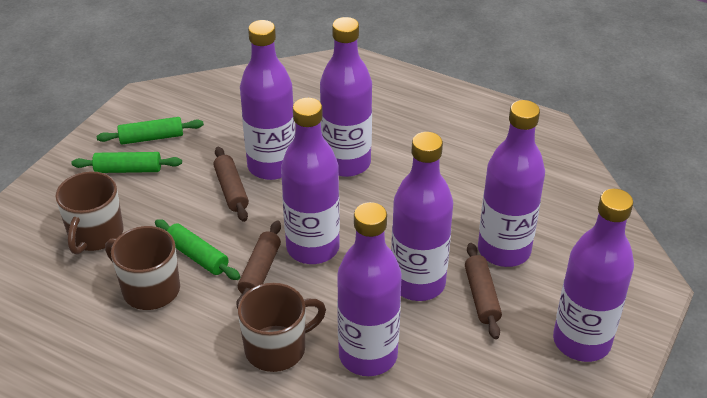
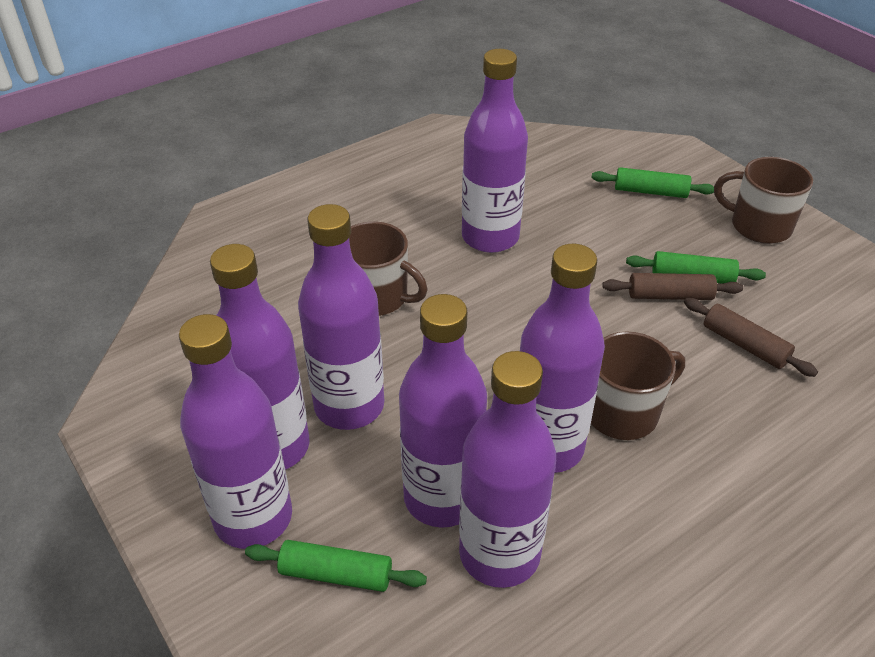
brown rolling pin: [213,146,249,222] [236,220,281,309] [465,243,502,339] = 3 -> [602,273,743,300] [684,298,818,377] = 2

